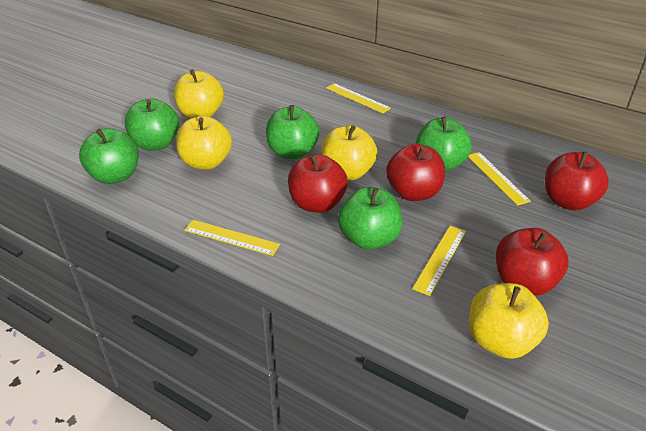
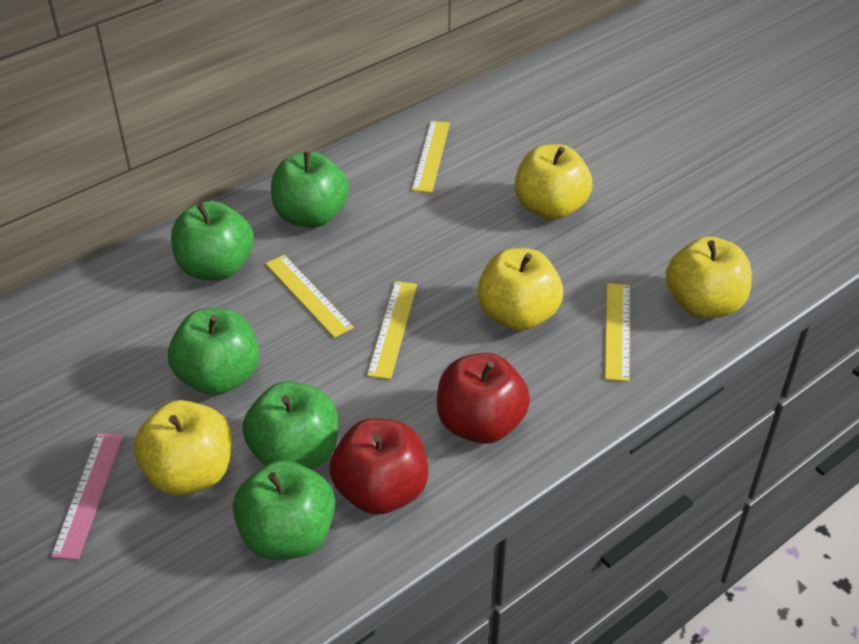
pink ruler: none = 0 -> [51,433,123,560] = 1
red apple: [288,154,348,213] [386,144,445,201] [496,228,569,295] [545,151,609,211] = 4 -> [330,418,429,515] [437,353,530,444] = 2

